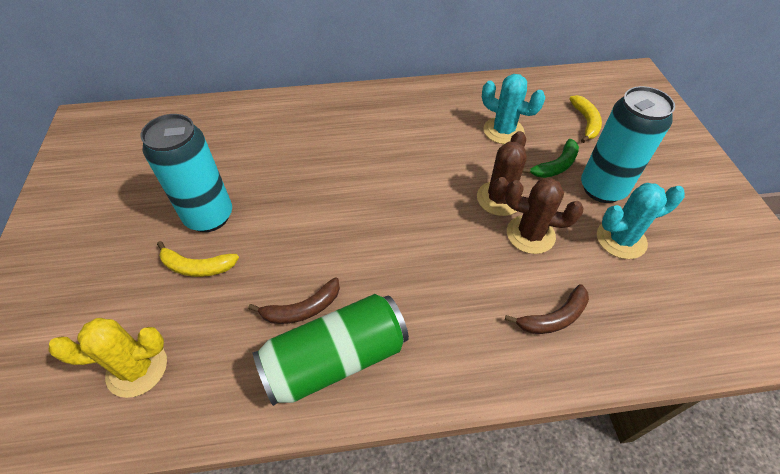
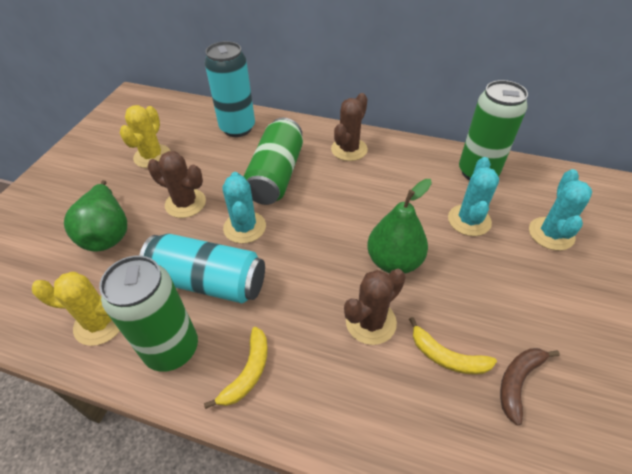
brown banana: [248,277,340,324] [505,284,589,334] = 2 -> [500,348,560,426] = 1
brown cactus: [477,131,527,216] [505,178,583,254] = 2 -> [148,151,206,218] [331,93,368,161] [344,269,406,345] = 3
green banana: [523,139,579,178] = 1 -> none = 0
green can: [253,294,409,406] = 1 -> [99,256,198,372] [243,117,303,205] [459,80,528,181] = 3
green pear: none = 0 -> [64,180,127,252] [367,179,432,273] = 2
turquoise cactus: [482,74,545,144] [597,183,685,259] = 2 -> [223,172,266,244] [448,157,499,236] [529,169,592,251] = 3
yellow cactus: [48,318,167,398] = 1 -> [32,272,120,346] [120,105,170,168] = 2

